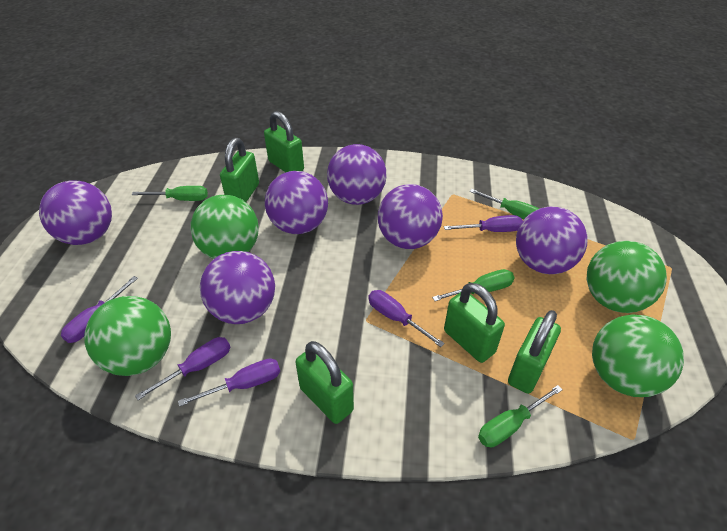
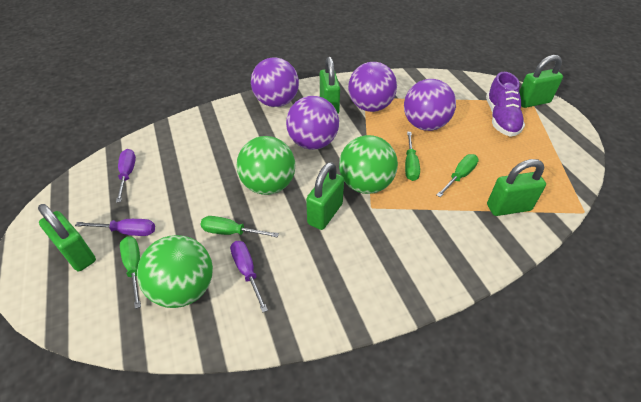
green ball: [84,296,171,376] [190,195,259,259] [586,241,667,313] [592,314,684,397] = 4 -> [137,235,213,308] [237,136,296,195] [339,135,398,194] = 3
purple ball: [39,180,112,245] [200,251,275,324] [265,171,328,234] [327,144,387,205] [378,184,443,249] [516,207,588,274] = 6 -> [251,57,299,107] [286,96,339,150] [348,62,397,112] [404,79,456,131] = 4
purple screwdriver: [61,276,138,343] [135,337,231,400] [178,358,280,407] [368,290,445,347] [444,215,523,232] = 5 -> [75,219,155,236] [116,149,136,203] [230,241,268,312] = 3
purple shoe: none = 0 -> [486,72,525,137] = 1

